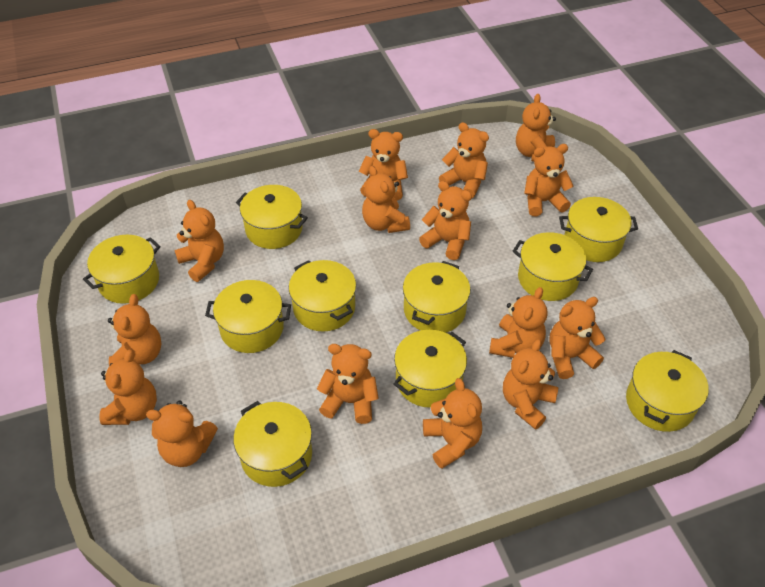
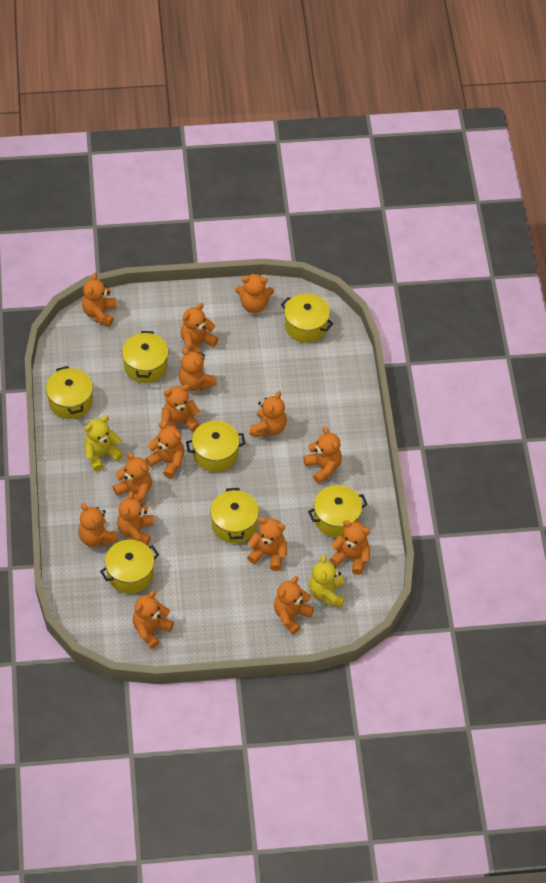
yellow pot: [83,235,161,304] [205,280,291,353] [233,401,312,487] [236,185,308,249] [289,260,356,332] [394,330,467,408] [403,261,471,333] [512,232,593,301] [559,197,638,262] [626,350,709,432] = 10 -> [46,366,93,419] [100,540,159,593] [122,331,168,383] [186,420,245,472] [210,488,259,543] [281,293,333,343] [308,485,368,538] = 7
yellow teddy bear: none = 0 -> [84,416,124,471] [309,555,344,608] = 2

